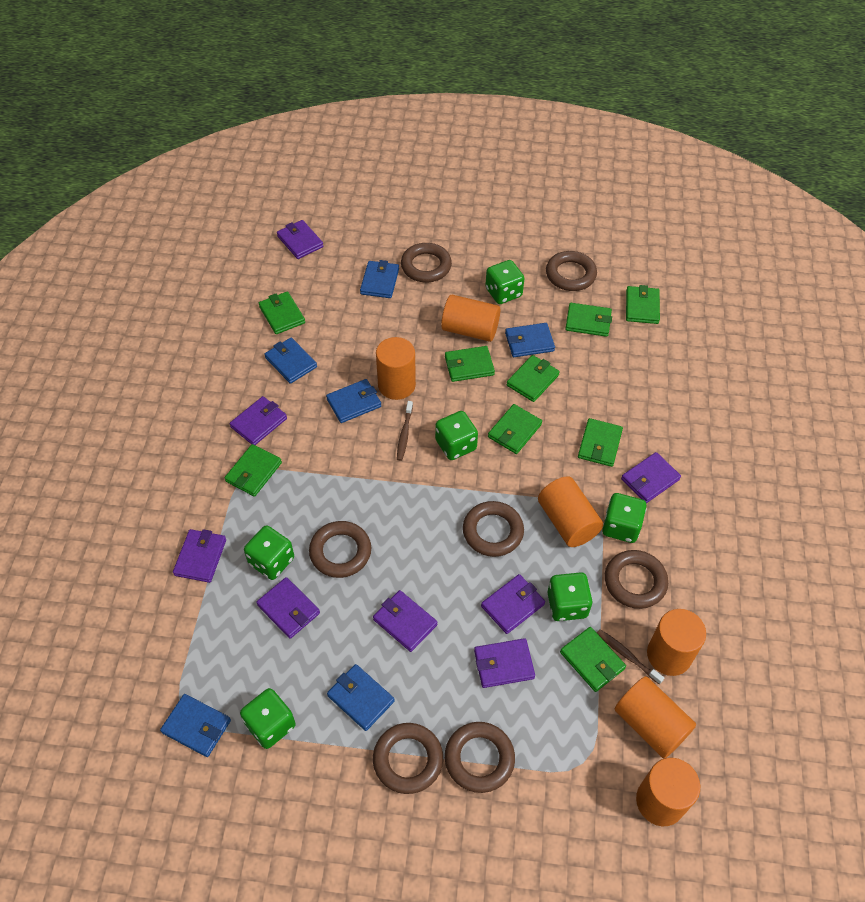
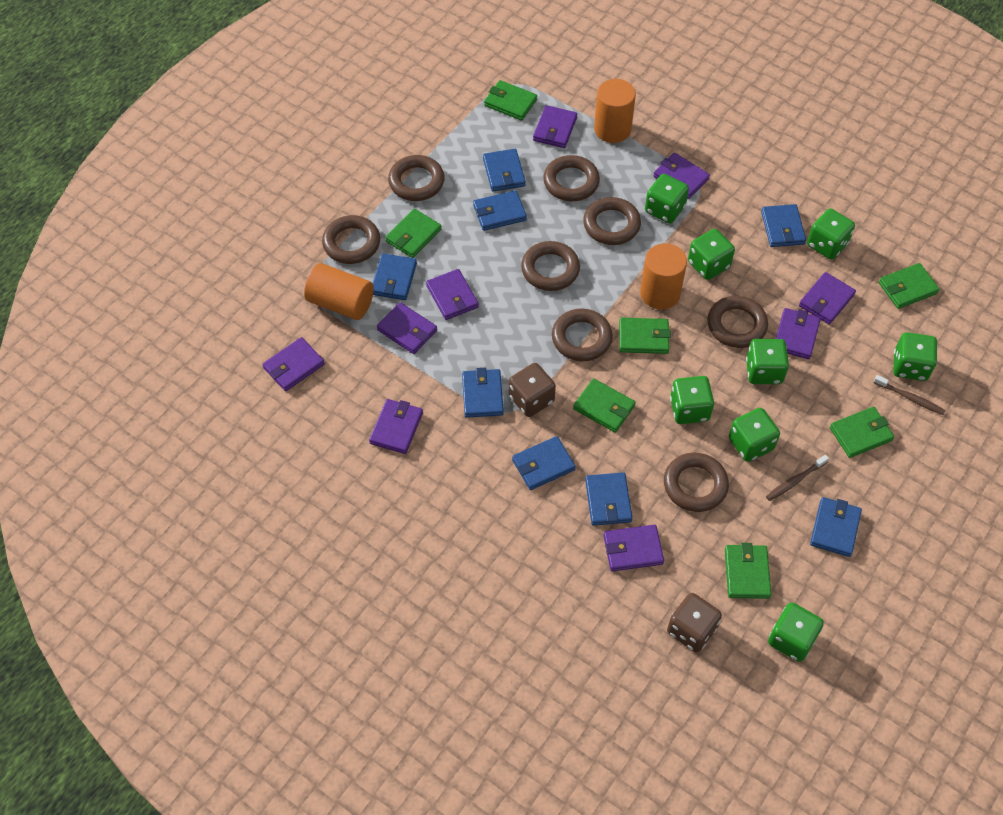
blue wallet: [160,694,231,757] [264,338,317,384] [326,379,381,423] [327,664,395,731] [360,260,399,298] [505,323,555,357] = 6 -> [373,253,417,300] [462,368,504,418] [473,190,527,231] [483,149,526,192] [512,436,576,490] [585,472,633,526] [761,204,806,247] [810,497,862,557] = 8
brown dice: none = 0 -> [509,363,556,417] [667,593,722,652] = 2
brown ring: [309,521,371,578] [373,723,443,794] [401,243,452,282] [445,722,515,793] [463,501,524,557] [546,251,597,291] [605,550,668,609] = 7 -> [322,215,380,264] [388,155,445,201] [521,241,580,291] [543,155,600,201] [552,309,613,361] [583,197,641,245] [664,453,729,512] [707,296,768,348] = 8
green dice: [240,688,296,749] [244,525,294,580] [435,411,478,460] [485,260,525,304] [547,572,593,621] [602,493,647,543] = 6 -> [645,174,689,224] [670,376,714,424] [688,229,735,280] [729,408,780,462] [746,339,789,384] [768,603,824,662] [807,209,855,260] [894,332,937,381] = 8
green wallet: [225,444,282,497] [259,291,305,334] [445,346,495,382] [488,404,542,454] [506,355,560,402] [560,627,626,692] [565,303,612,337] [578,418,623,467] [626,285,660,324] = 9 -> [385,209,442,258] [484,80,537,121] [573,378,636,433] [619,318,671,354] [725,543,772,599] [830,407,894,458] [879,263,940,309] = 7
orange cylinder: [376,337,416,400] [441,295,500,342] [538,476,603,547] [615,676,696,758] [636,758,700,826] [647,609,706,676] = 6 -> [304,263,374,320] [594,79,636,143] [640,243,687,310] = 3
purple wallet: [173,529,226,583] [230,396,287,445] [256,577,320,639] [277,220,323,259] [373,590,437,652] [474,638,535,688] [481,574,545,634] [621,452,681,503] = 8 -> [263,337,325,391] [369,399,423,454] [377,302,437,354] [426,269,479,320] [533,105,577,148] [603,525,664,571] [653,153,710,199] [776,308,821,359] [799,272,856,324] = 9

